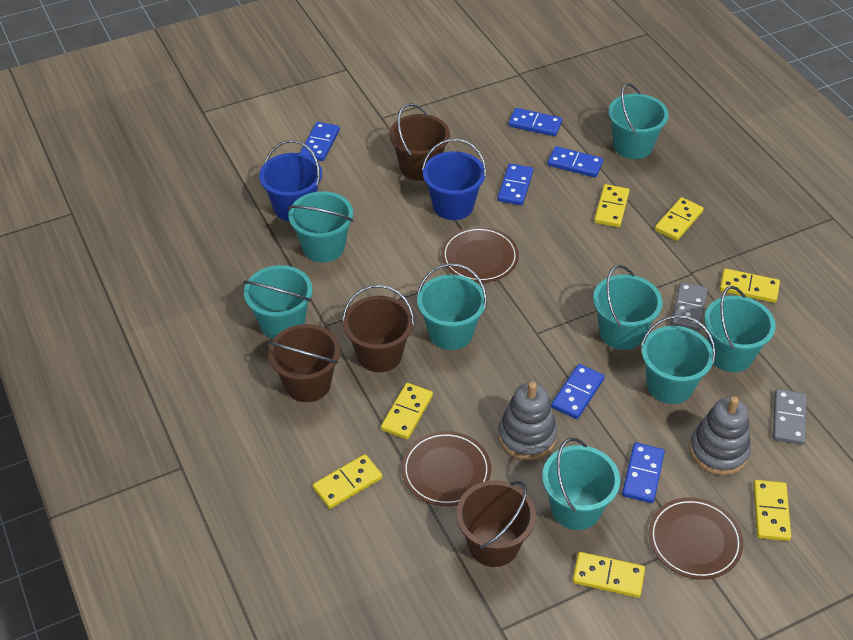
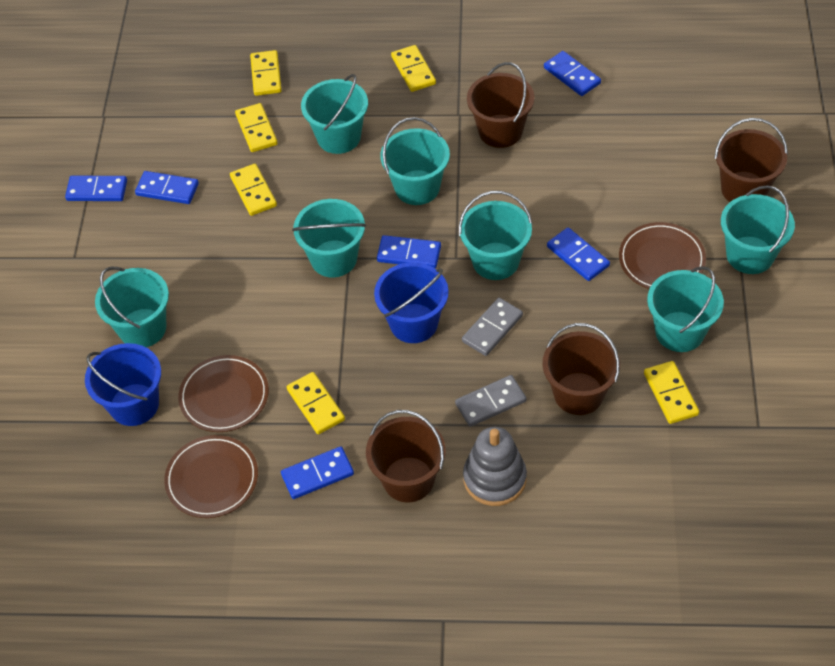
grey stacking toy: [498,382,557,460] [689,397,751,475] = 2 -> [463,427,527,506] = 1
turquoise bucket: [244,265,313,339] [288,191,353,262] [417,263,487,350] [542,438,620,530] [593,265,663,350] [608,83,669,159] [641,315,716,404] [704,286,776,372] = 8 -> [95,266,169,347] [292,199,366,277] [301,74,368,154] [380,117,450,205] [459,191,532,280] [647,266,724,352] [721,185,795,274] = 7
yellow domino: [313,454,382,509] [381,383,433,440] [572,552,645,598] [594,184,630,227] [655,197,704,241] [720,268,780,303] [753,480,791,541] = 7 -> [230,164,277,216] [235,103,278,152] [250,50,282,96] [287,372,345,434] [391,45,436,92] [644,361,699,424] = 6

